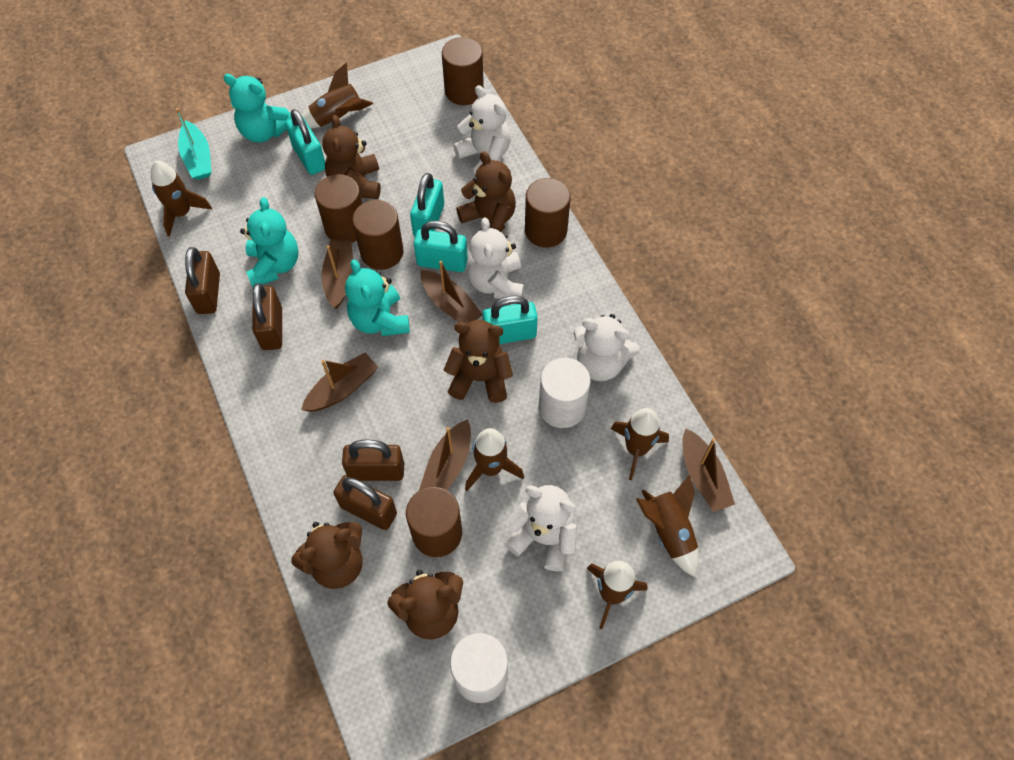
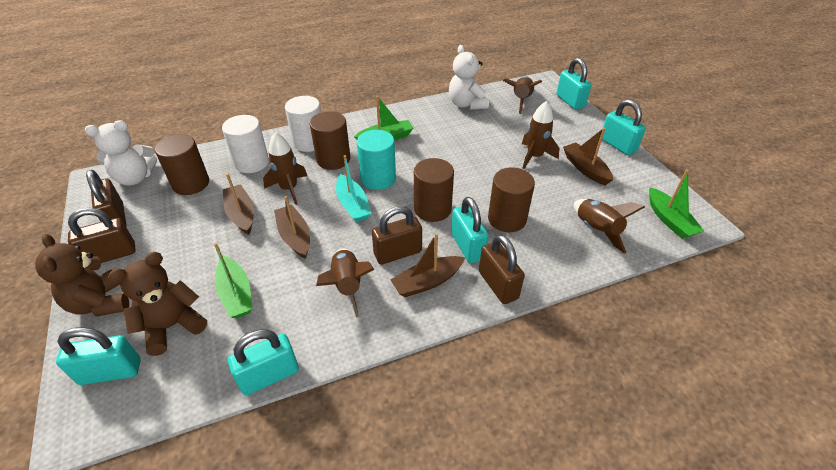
brown boat: [301,353,378,412] [322,240,353,309] [419,419,471,491] [420,261,483,324] [682,429,735,512] = 5 -> [223,173,254,235] [274,196,310,259] [390,233,465,297] [563,128,613,185] = 4
brown cylinder: [315,174,363,243] [352,200,404,270] [406,487,462,557] [442,37,484,105] [525,178,571,248] = 5 -> [155,134,209,195] [310,112,350,170] [414,158,454,222] [488,167,535,232] = 4
brown rocket: [151,161,212,237] [302,63,373,129] [465,428,524,491] [587,561,647,629] [611,408,669,480] [636,474,699,577] = 6 -> [263,132,307,205] [316,248,374,317] [503,76,542,114] [522,101,559,169] [574,199,645,254] = 5
brown teddy bear: [291,522,363,589] [322,115,381,199] [387,570,463,640] [444,320,513,403] [456,151,516,232] = 5 -> [35,234,129,317] [108,252,207,356] = 2
green boat: none = 0 -> [214,243,253,318] [354,96,413,140] [649,169,704,239] = 3
turquoise cylinder: none = 0 -> [357,130,396,190] = 1
turquoise padlock: [285,109,325,175] [410,173,444,236] [414,221,468,272] [483,295,538,344] = 4 -> [56,327,141,385] [228,329,299,395] [451,197,489,263] [557,58,591,110] [602,99,646,155] = 5
turquoise teddy bear: [223,74,292,143] [240,197,299,287] [345,259,410,336] = 3 -> none = 0
white teddy bear: [453,85,510,175] [467,217,524,299] [504,485,577,571] [573,314,640,381] = 4 -> [85,120,157,186] [449,45,489,110] = 2

